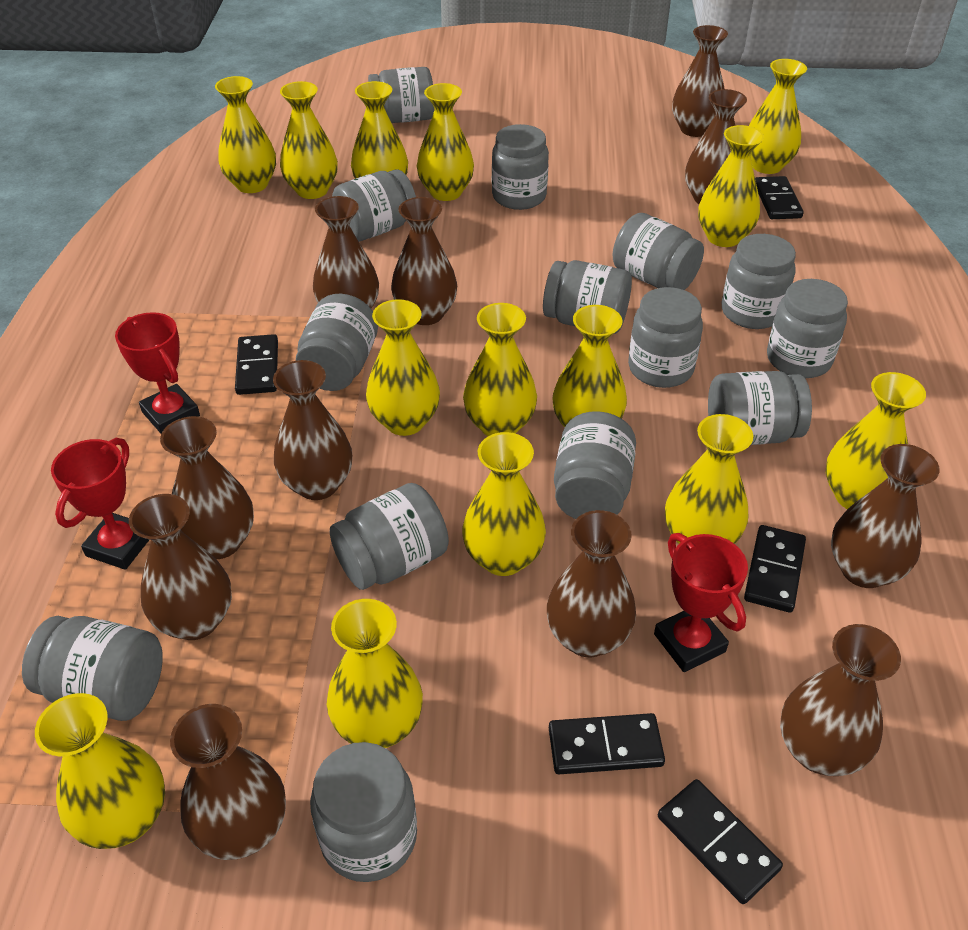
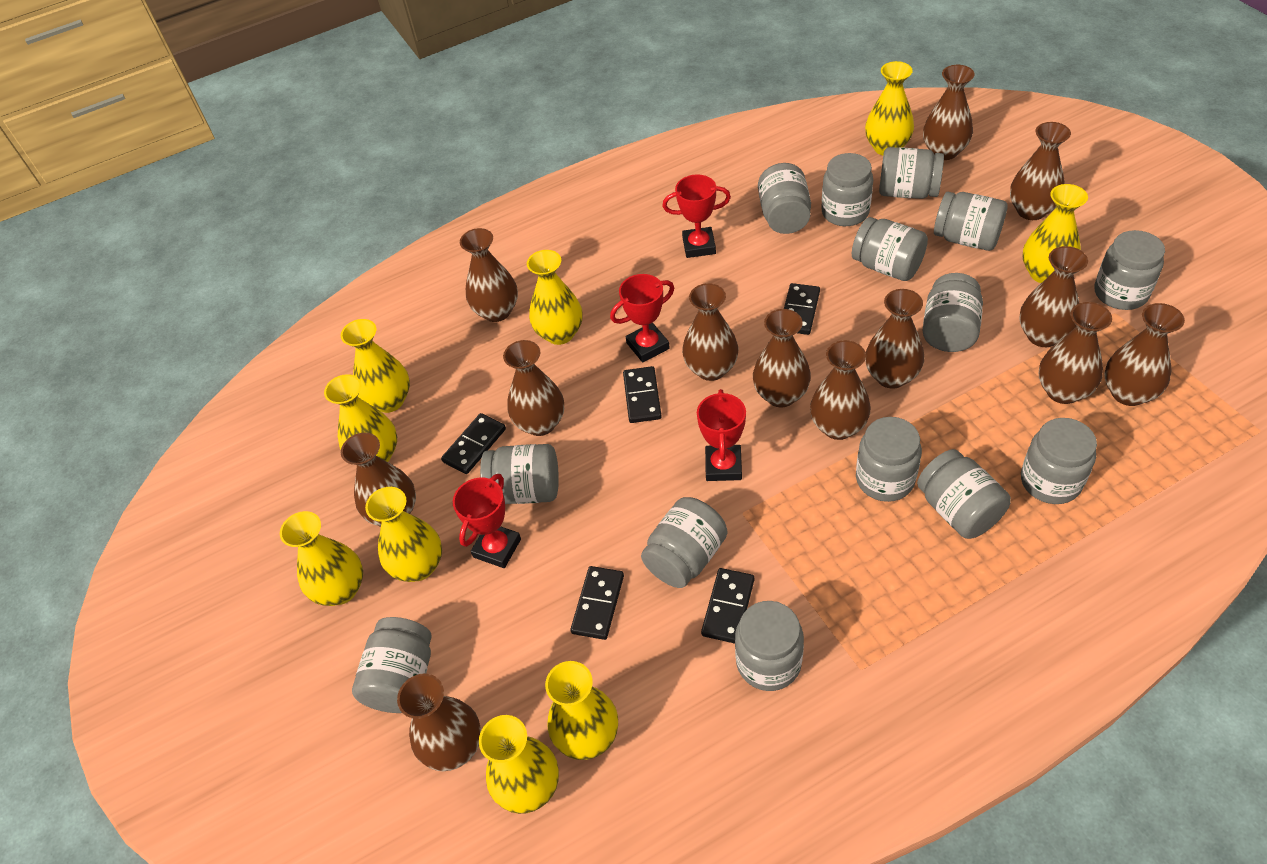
brown vase: [129,494,232,640] [160,416,254,559] [170,704,286,860] [273,360,352,500] [313,196,379,308] [391,197,457,325] [547,510,636,657] [672,25,728,137] [685,89,747,204] [780,624,901,776] [831,444,940,588] = 11 -> [341,433,416,526] [397,673,481,771] [460,228,518,322] [503,340,564,436] [682,283,738,381] [753,309,811,407] [810,340,871,440] [865,289,924,389] [923,65,975,160] [1010,122,1071,220] [1019,246,1088,347] [1039,302,1112,404] [1105,303,1185,406] = 13
red trophy: [51,438,149,570] [115,312,200,434] [654,533,748,672] = 3 -> [453,474,521,568] [610,274,674,362] [662,174,731,258] [697,389,746,481] = 4
yellow vase: [35,693,165,849] [215,76,276,193] [280,81,338,199] [327,599,423,748] [351,81,408,179] [366,299,440,436] [417,83,474,201] [462,432,546,576] [463,303,537,436] [553,305,627,427] [665,414,753,544] [698,125,764,247] [749,59,807,174] [826,372,926,509] = 14 -> [280,511,363,606] [324,374,397,462] [341,319,410,413] [365,487,442,582] [479,715,559,814] [527,250,582,345] [545,661,618,760] [865,61,914,155] [1022,184,1088,283] = 9

